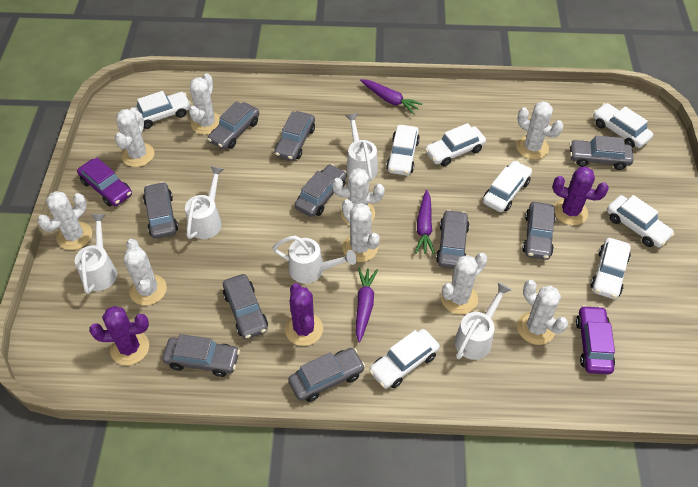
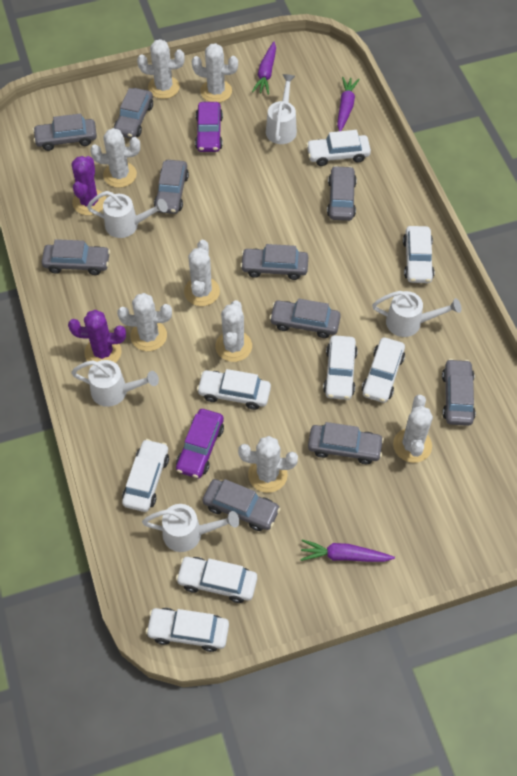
purple cactus: [89,306,149,365] [285,283,323,346] [553,167,609,225] = 3 -> [68,310,126,363] [71,156,106,215] = 2
white cactus: [37,191,92,250] [115,109,154,167] [123,239,167,305] [189,73,220,135] [332,168,384,225] [342,199,380,262] [441,253,487,314] [516,101,563,160] [517,280,568,345] = 9 -> [90,128,140,188] [117,293,172,351] [137,39,185,99] [184,240,220,306] [192,43,238,103] [215,300,252,362] [238,436,298,493] [393,395,433,463] = 8

